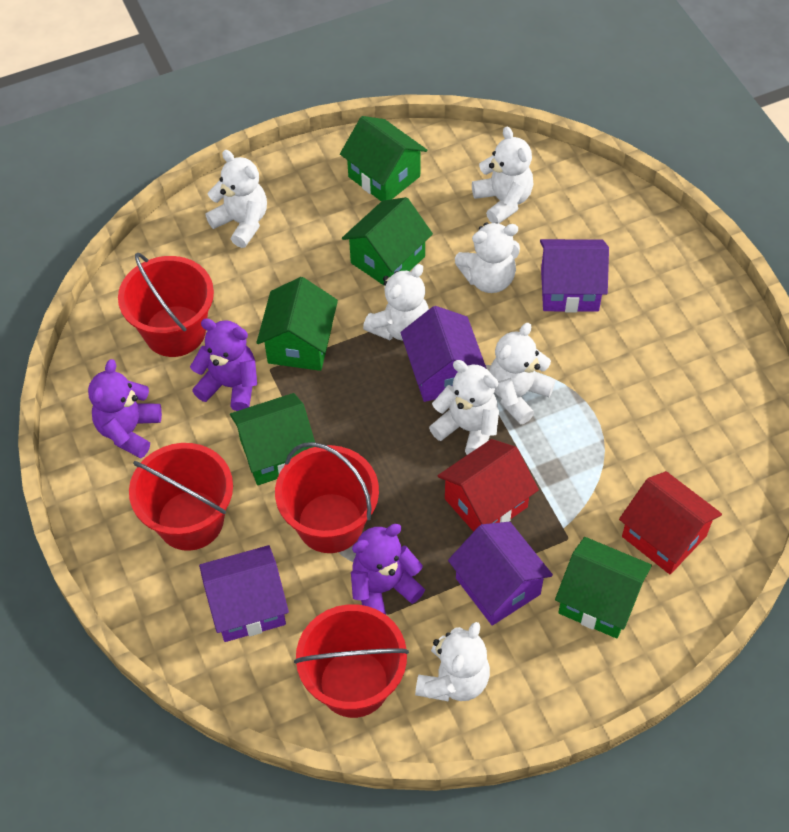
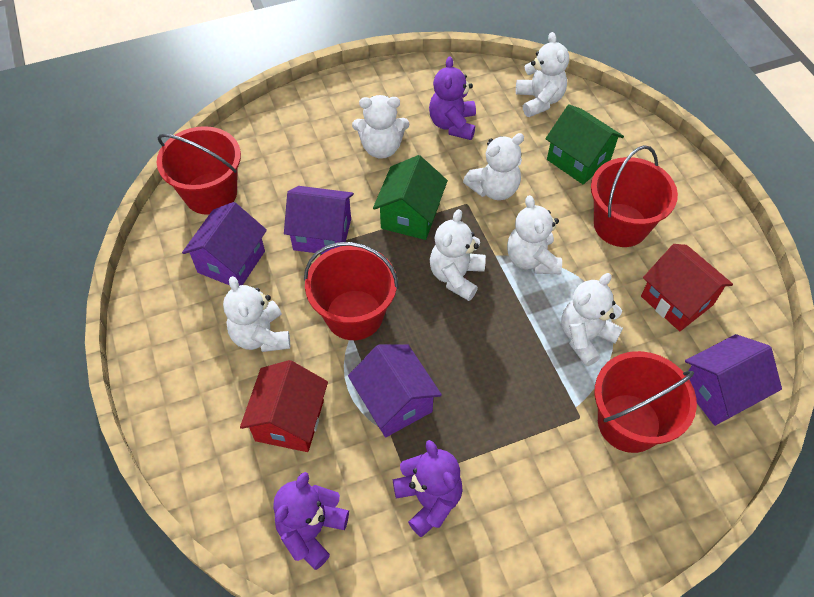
green house: [230,393,315,485] [256,277,338,371] [340,116,427,201] [342,197,433,285] [555,537,652,639] = 5 -> [373,155,448,240] [546,104,624,185] = 2

